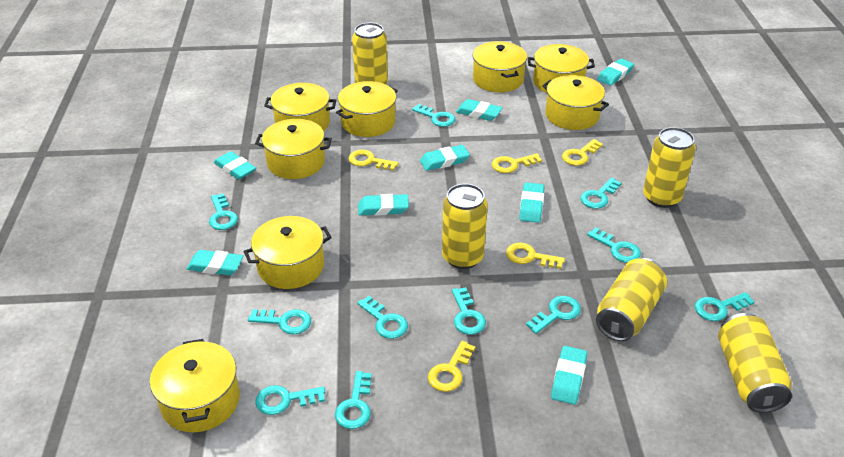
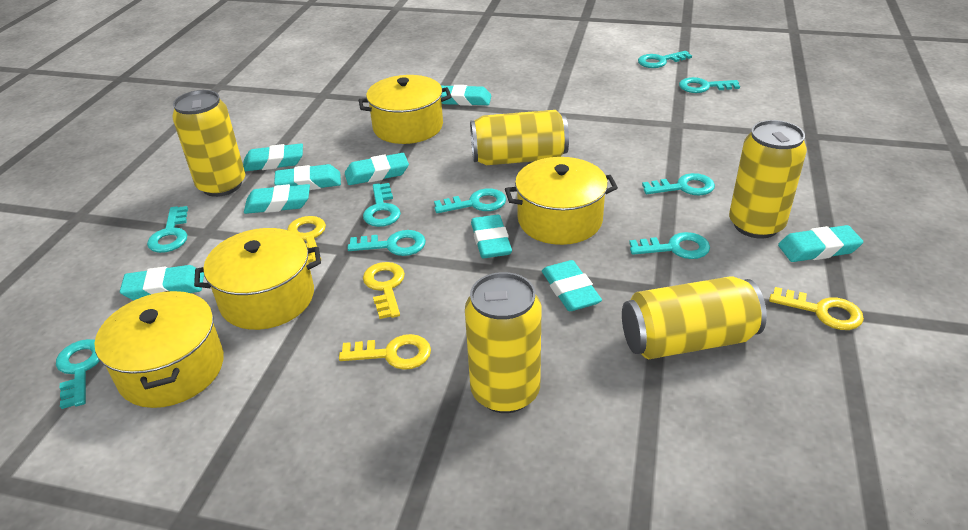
turquoise eraser: [187,250,244,276] [214,151,256,180] [358,194,409,216] [420,145,470,171] [456,99,503,121] [519,182,544,223] [551,346,587,405] [597,58,634,86] = 8 -> [120,265,204,300] [243,143,303,171] [244,184,310,214] [274,164,341,190] [345,153,409,185] [441,85,491,106] [471,215,512,258] [542,260,602,311] [778,225,863,262] = 9
turquoise key: [209,193,238,230] [248,309,311,335] [255,385,325,415] [335,371,372,429] [357,296,408,339] [412,104,455,127] [452,287,486,335] [526,296,581,334] [580,178,622,209] [587,228,641,263] [695,292,754,321] = 11 -> [56,339,100,409] [147,206,188,253] [347,230,426,256] [363,183,401,227] [434,189,506,213] [629,232,710,259] [638,51,692,68] [642,173,715,195] [679,77,740,93] = 9
yellow key: [348,150,399,171] [428,341,475,392] [492,153,542,173] [506,243,565,269] [562,139,603,166] = 5 -> [287,216,326,263] [339,334,431,370] [363,262,405,319] [769,287,864,330] = 4
yellow pot: [150,339,240,432] [243,216,332,289] [255,119,332,179] [264,83,336,131] [336,81,398,137] [473,41,527,92] [528,44,595,93] [542,75,609,130] = 8 -> [94,291,224,408] [194,228,321,330] [359,75,452,144] [505,157,618,245] = 4

